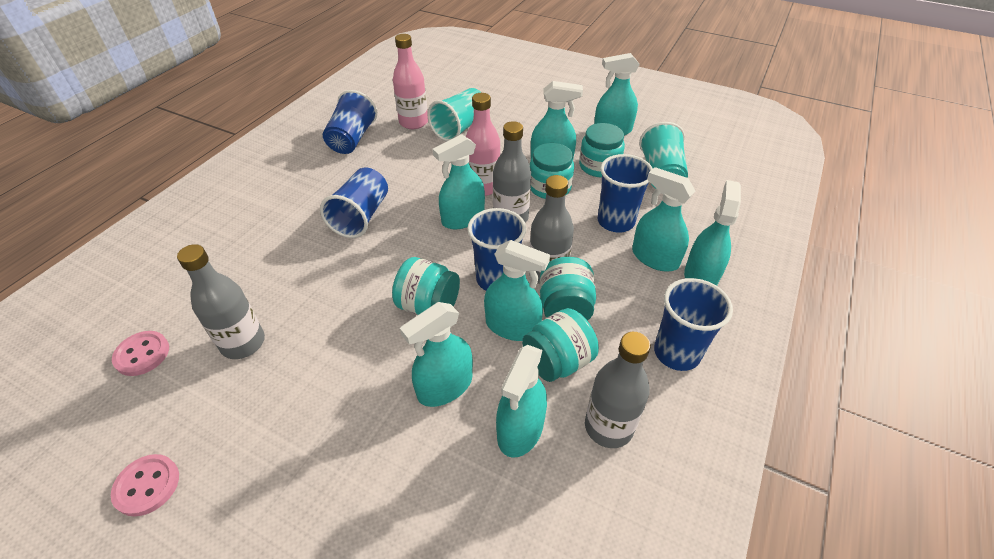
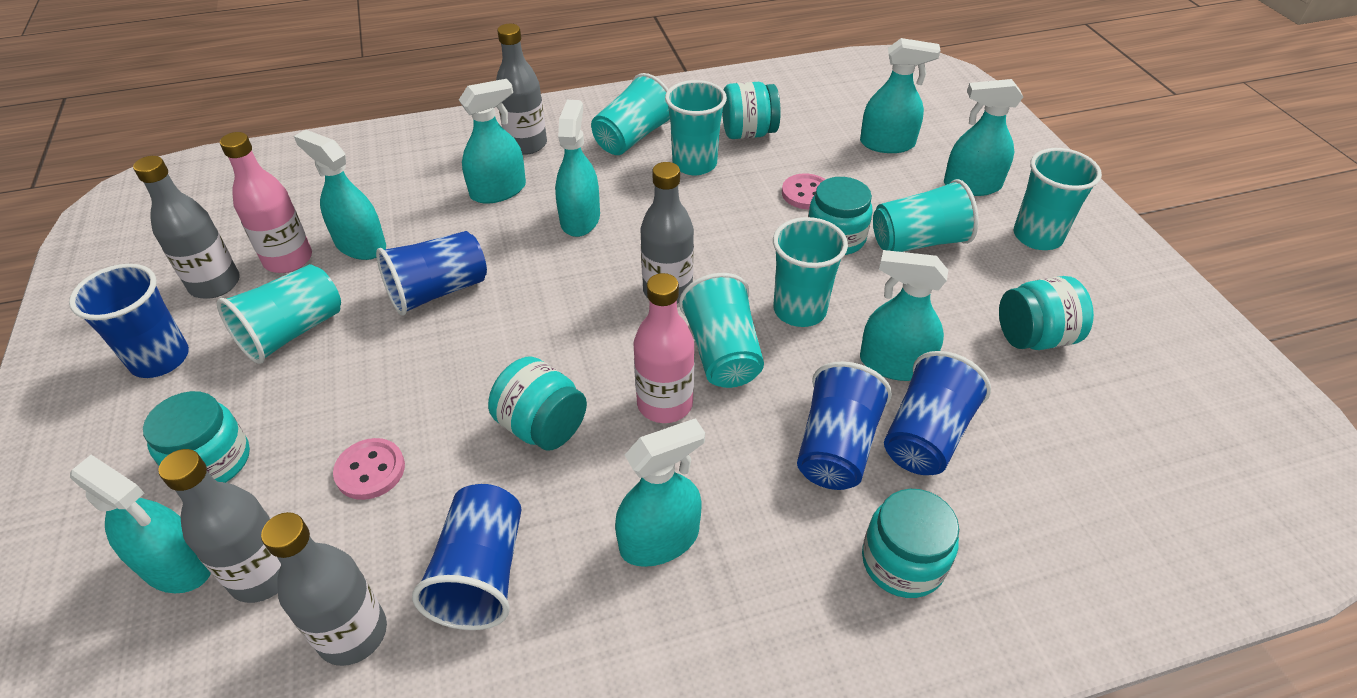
grey bottle: [177,244,265,359] [493,121,531,223] [529,175,574,284] [585,332,651,448] = 4 -> [133,156,240,299] [158,449,281,603] [261,512,387,666] [496,24,547,155] [640,162,694,304] = 5
turquoise cup: [428,88,482,141] [639,122,688,189] = 2 -> [217,264,341,364] [591,73,670,155] [665,80,727,175] [679,273,764,388] [773,217,848,327] [873,179,979,252] [1014,148,1102,250] = 7
turquoise jar: [392,257,460,315] [522,308,599,382] [530,143,574,199] [540,257,596,321] [579,123,625,177] = 5 -> [143,391,250,483] [488,356,587,451] [722,82,781,139] [808,177,873,255] [862,489,959,598] [999,276,1094,350] = 6

